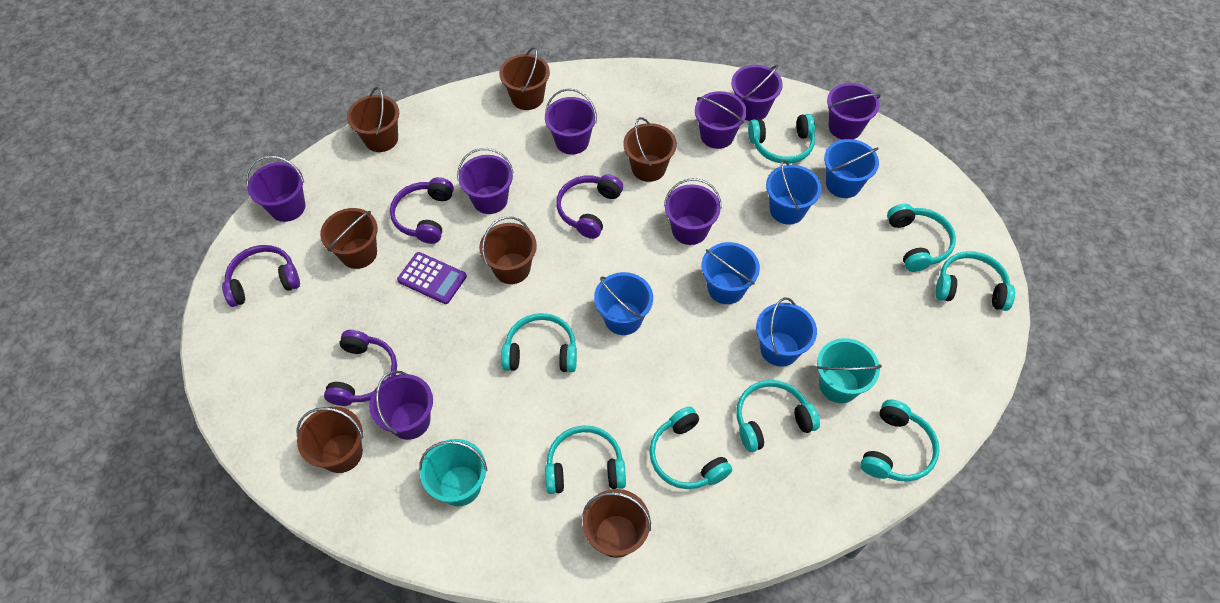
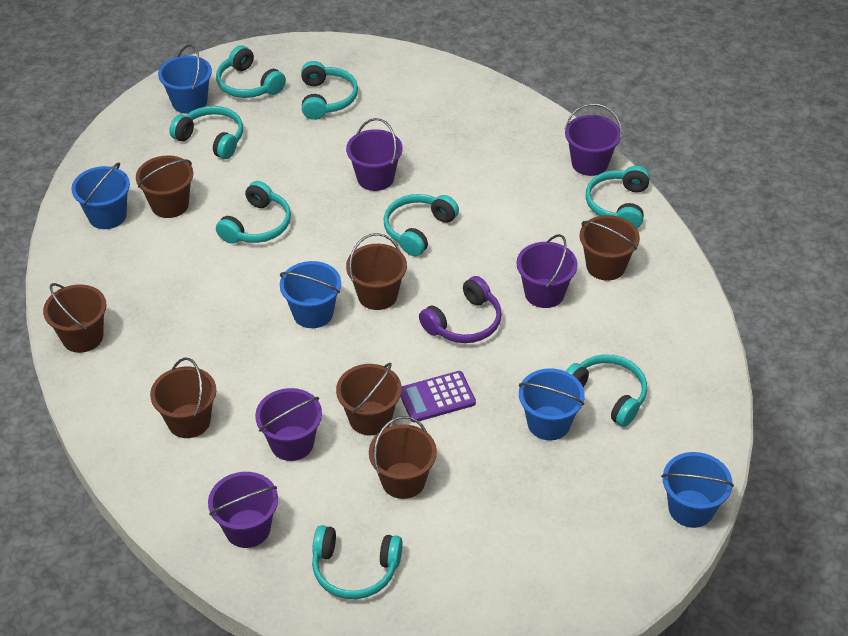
purple bucket: [246,156,305,222] [369,371,433,440] [457,148,514,214] [545,89,597,155] [664,178,721,245] [695,91,747,149] [731,65,783,121] [827,83,881,140] = 8 -> [208,472,278,548] [255,388,322,461] [346,118,403,191] [516,234,578,308] [564,103,622,176] = 5
purple headphones: [222,245,300,307] [324,330,397,406] [390,177,454,244] [556,174,623,239] = 4 -> [419,276,502,343] = 1
turquoise bucket: [419,439,487,506] [816,338,882,403] = 2 -> none = 0

